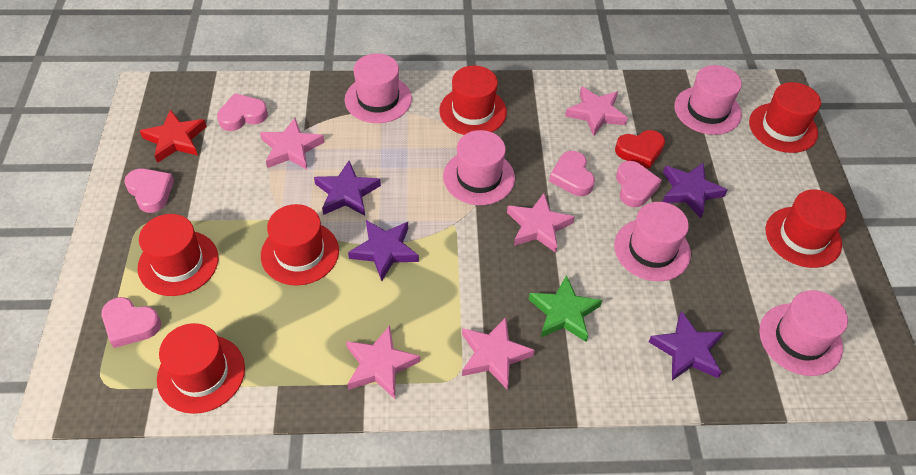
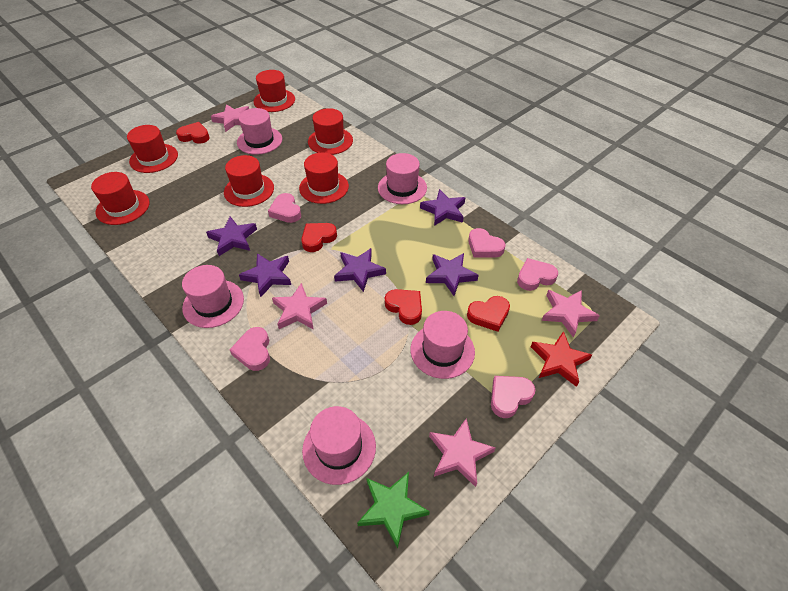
pink star: [260,118,325,170] [346,325,420,399] [462,317,535,390] [507,193,575,253] [565,86,628,136] = 5 -> [211,104,249,132] [272,283,327,330] [429,418,496,487] [542,290,600,337] = 4
purple star: [314,161,381,216] [348,220,419,281] [649,311,724,380] [663,162,727,218] = 4 -> [206,217,257,256] [239,253,291,297] [334,248,386,292] [420,189,466,226] [426,253,479,296] = 5
red heart: [615,130,665,169] = 1 -> [176,122,210,144] [301,223,337,252] [385,289,422,325] [467,296,510,332] = 4

